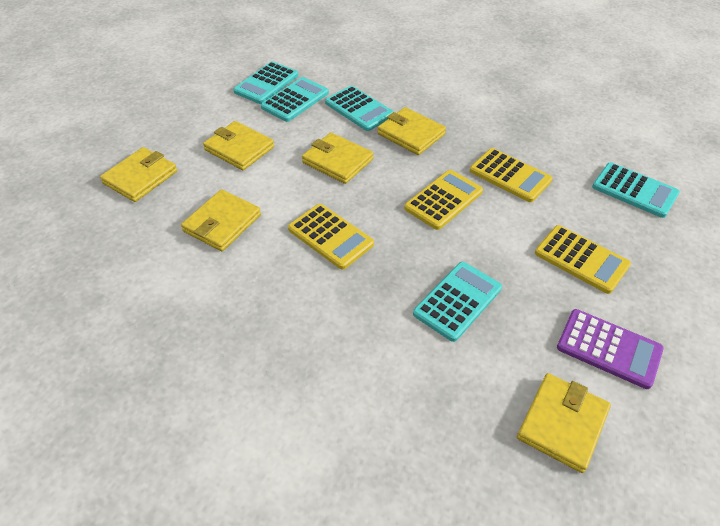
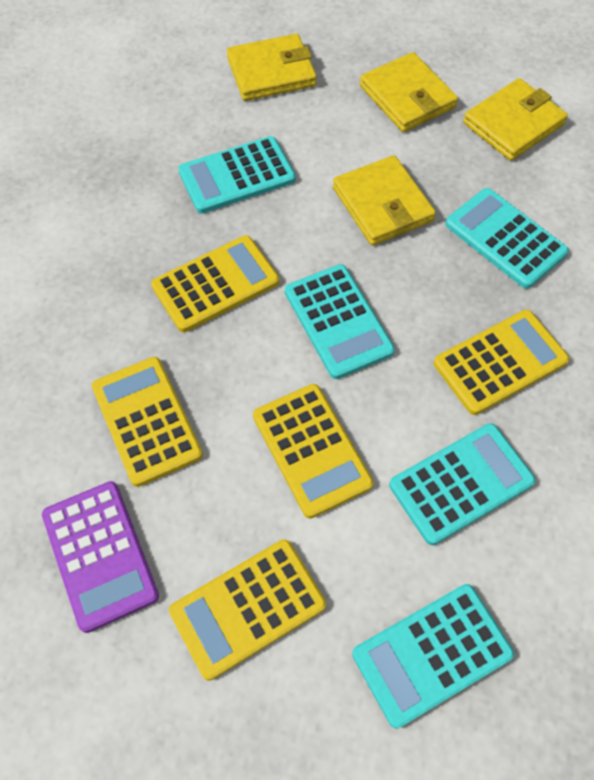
yellow calculator: [288,204,374,270] [404,170,483,230] [470,148,553,202] [535,225,631,294] = 4 -> [92,357,203,487] [151,235,279,332] [169,539,326,680] [253,384,373,518] [434,310,569,415] = 5
yellow wallet: [100,147,177,202] [181,189,261,251] [203,121,274,170] [302,132,373,184] [377,107,446,155] [517,373,611,473] = 6 -> [227,34,317,101] [333,155,436,245] [360,52,458,132] [463,78,568,161] = 4

